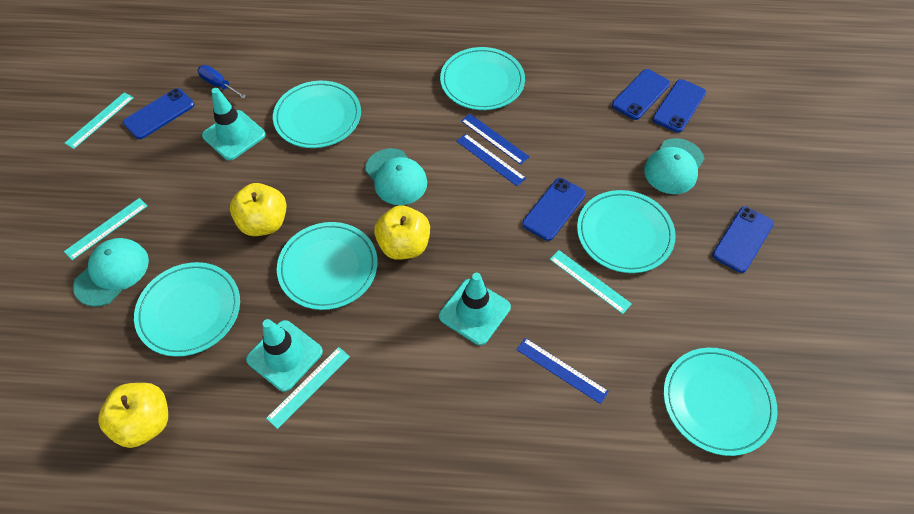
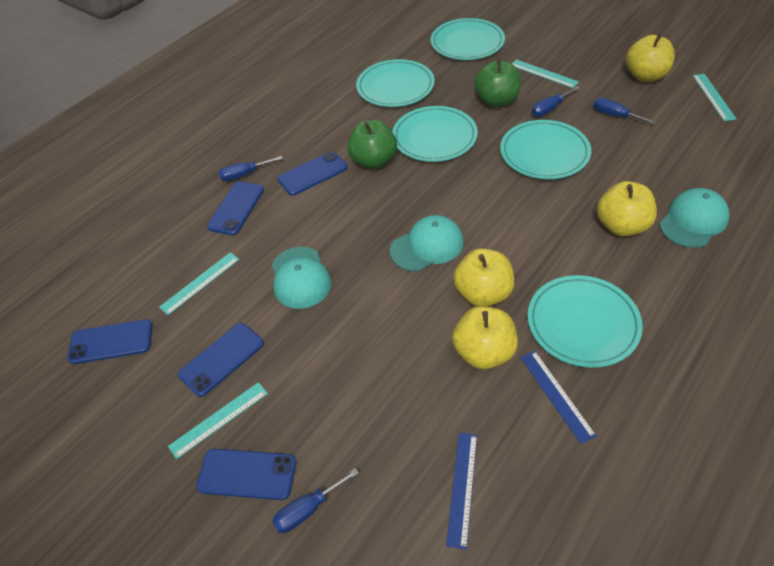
blue ruler: [456,134,526,186] [461,114,529,165] [517,338,609,404] = 3 -> [446,433,477,550] [520,350,597,444] = 2
blue screwdriver: [198,65,246,99] = 1 -> [219,156,283,181] [272,468,359,533] [532,86,580,116] [594,98,656,124] = 4
green apple: none = 0 -> [347,120,397,169] [475,59,521,107] = 2
turquoise plate: [134,262,240,357] [273,81,361,148] [277,222,378,310] [440,47,525,110] [577,190,676,273] [663,348,778,456] = 6 -> [356,59,435,107] [392,106,478,162] [431,18,505,60] [500,120,591,179] [528,275,643,368] = 5
turquoise traffic cone: [202,88,266,161] [246,319,323,392] [439,273,511,345] = 3 -> none = 0
yellow apple: [98,383,168,448] [230,183,287,236] [374,205,430,260] = 3 -> [452,306,518,369] [453,248,514,307] [597,181,657,236] [626,34,675,82] = 4

